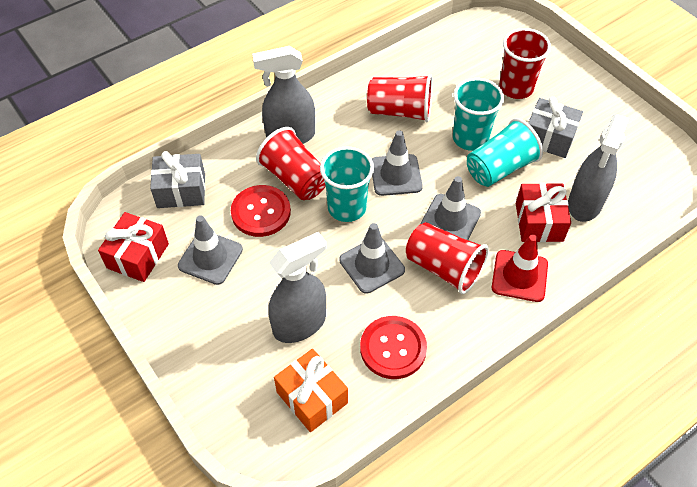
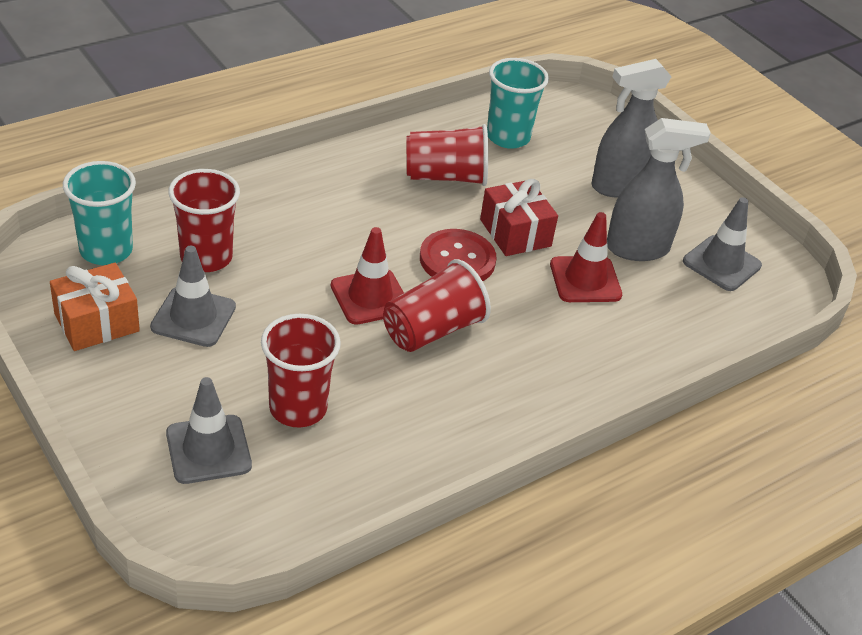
grey gift: [150,151,205,208] [528,97,583,158] = 2 -> none = 0
grey spray bottle: [252,46,315,144] [268,232,327,343] [568,114,629,222] = 3 -> [592,59,672,198] [607,118,711,261] = 2
grey traffic cone: [178,215,243,285] [339,223,405,294] [372,130,423,196] [421,176,481,240] = 4 -> [150,246,236,347] [166,377,252,484] [683,197,762,291] = 3
red button: [231,185,291,237] [360,316,427,379] = 2 -> [420,229,496,281] = 1
red gift: [98,212,169,282] [516,183,571,242] = 2 -> [480,179,558,256] = 1
red traffic cone: [492,234,548,302] = 1 -> [331,227,404,325] [550,212,622,302] = 2
turquoise cup: [320,146,374,222] [453,78,504,151] [467,118,543,187] = 3 -> [63,161,136,265] [487,58,549,149] = 2

